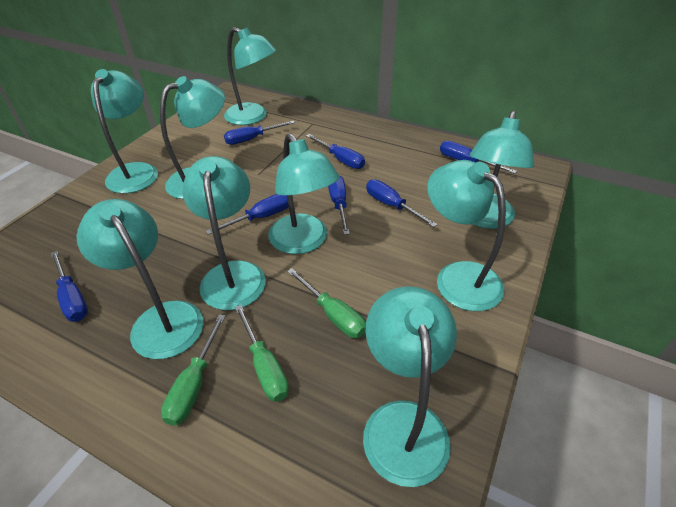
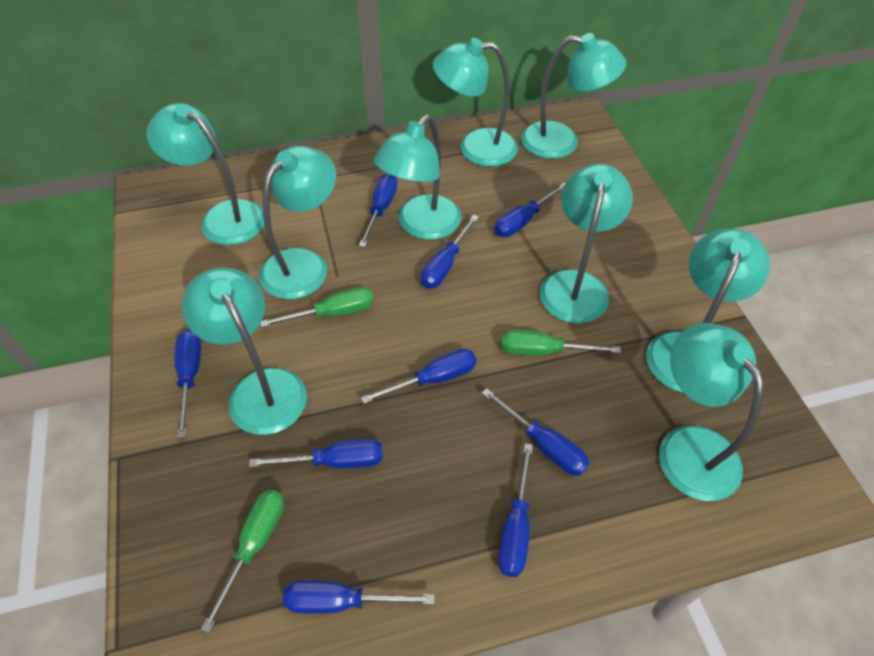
blue screwdriver: [51,251,88,322] [205,194,289,235] [224,121,295,145] [306,134,365,169] [328,176,350,235] [366,179,438,227] [440,141,517,174] = 7 -> [175,329,201,438] [249,439,383,468] [283,581,435,614] [359,174,398,247] [361,348,477,404] [421,215,479,289] [482,388,590,476] [494,182,565,237] [498,443,533,577] = 9

